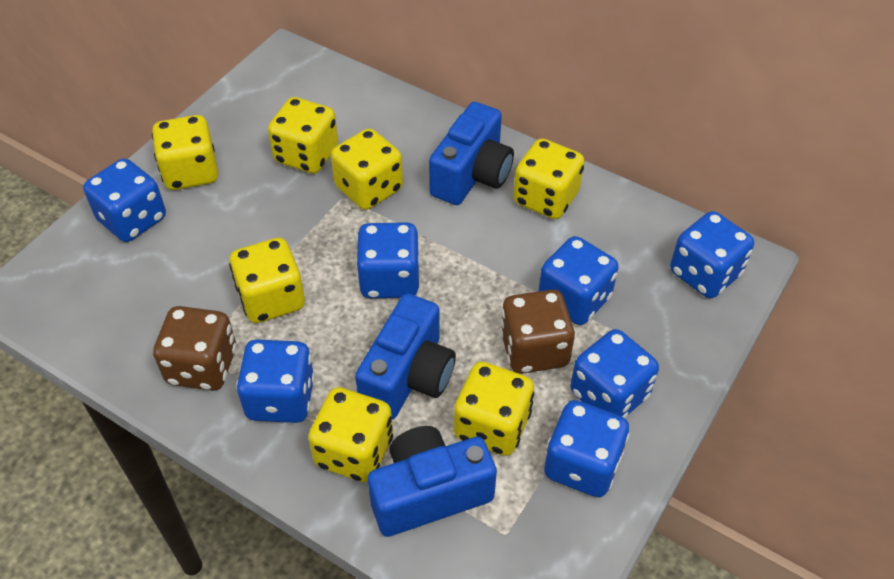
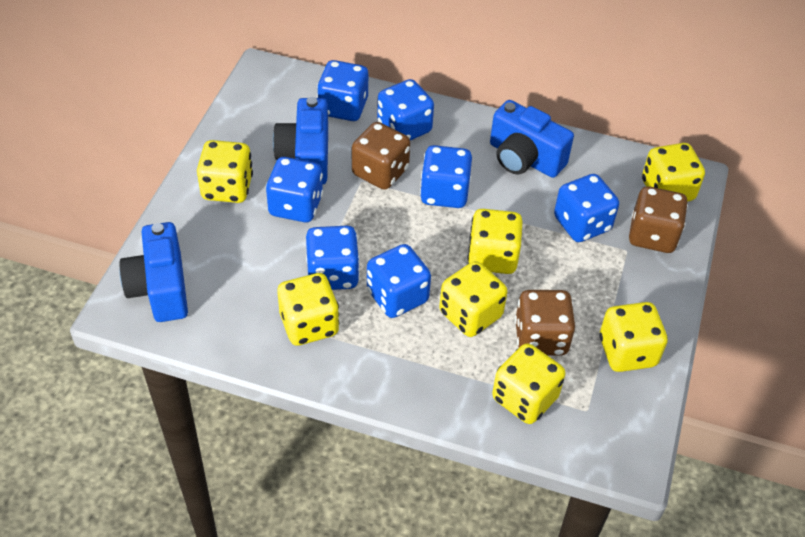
brown dice: [153,306,237,391] [500,290,575,374] = 2 -> [352,122,410,190] [515,290,575,356] [629,186,688,253] = 3

